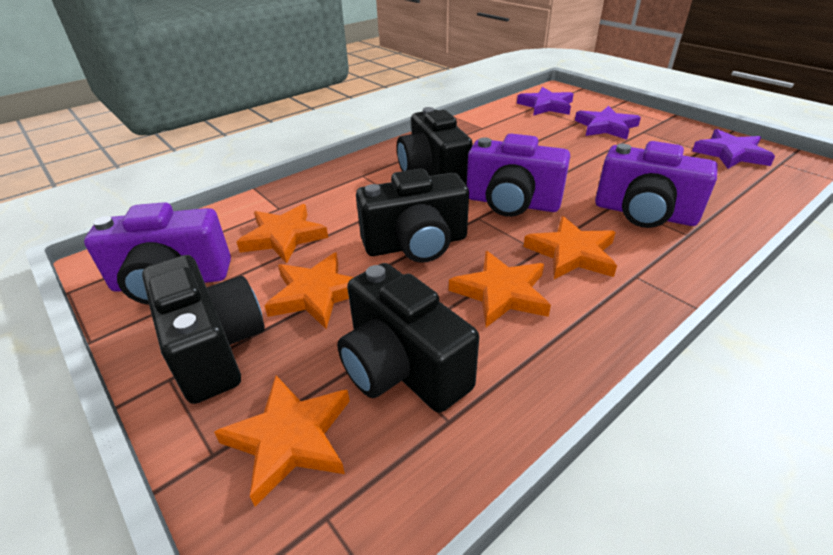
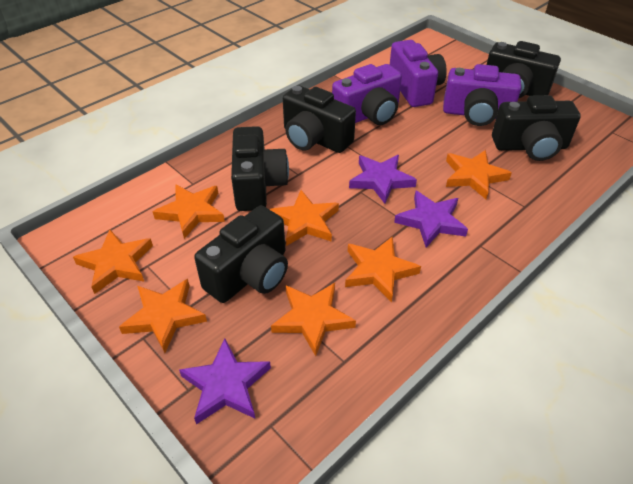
black camera: [142,255,265,404] [337,263,479,413] [356,169,469,263] [397,107,473,186] = 4 -> [194,205,288,303] [231,126,289,211] [283,85,356,153] [486,41,561,99] [492,95,581,161] = 5
orange star: [214,375,349,506] [237,204,328,264] [264,252,354,329] [449,251,551,327] [524,216,617,279] = 5 -> [73,230,153,294] [119,279,207,353] [153,184,225,239] [269,190,339,246] [271,283,356,356] [345,236,421,303] [446,150,512,199] = 7

